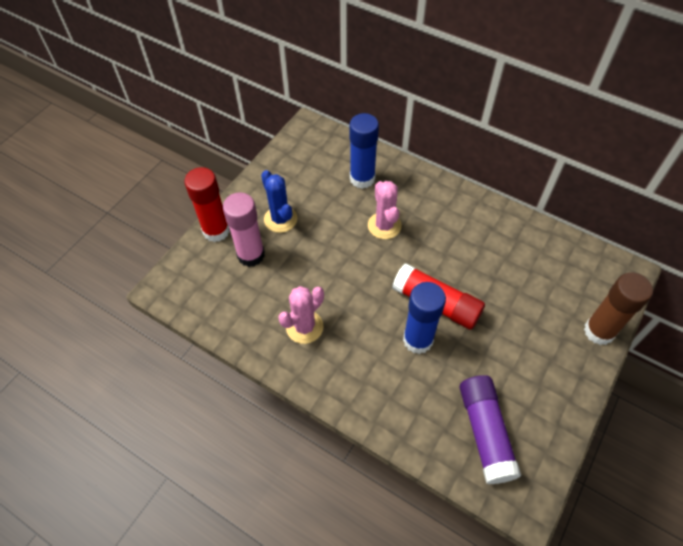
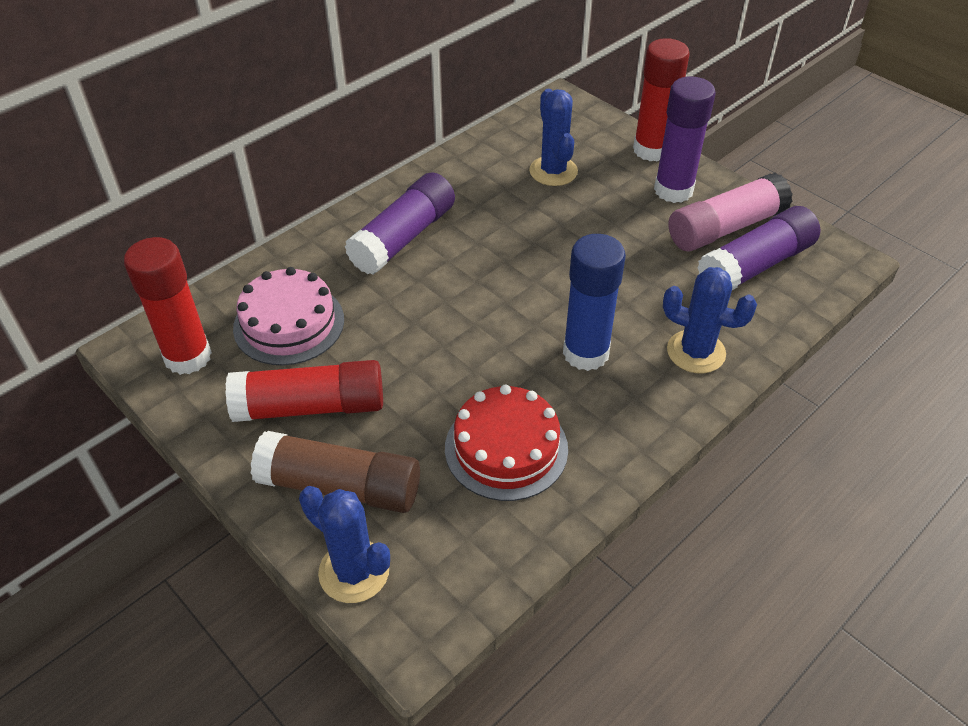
blue cactus: [261,170,297,233] = 1 -> [299,486,390,603] [529,89,578,186] [663,267,757,373] = 3
blue glue stick: [349,113,379,189] [403,282,446,354] = 2 -> [563,234,626,371] = 1
pink cactus: [278,286,324,344] [368,181,402,239] = 2 -> none = 0
pink cake: none = 0 -> [233,267,344,365] = 1
purple glue stick: [459,375,521,484] = 1 -> [345,172,455,275] [654,77,716,203] [697,206,821,290] = 3
red cake: none = 0 -> [445,385,568,501] = 1
red glue stick: [184,167,230,242] [392,263,485,330] = 2 -> [124,237,212,375] [225,360,383,422] [633,38,690,162] = 3

